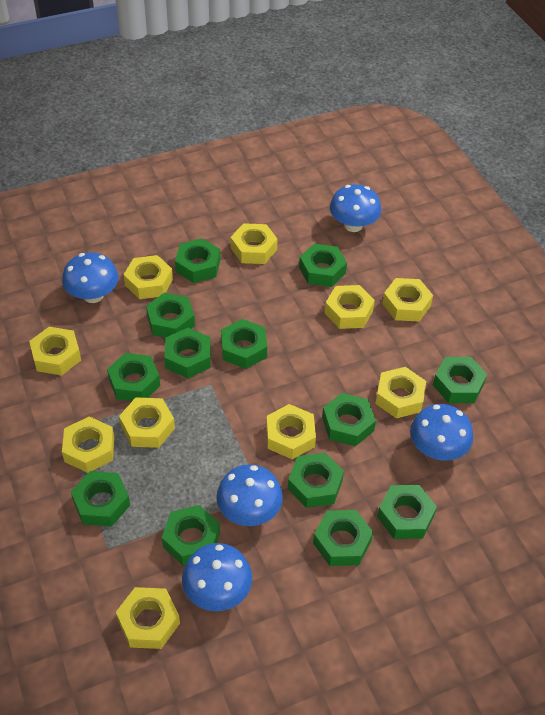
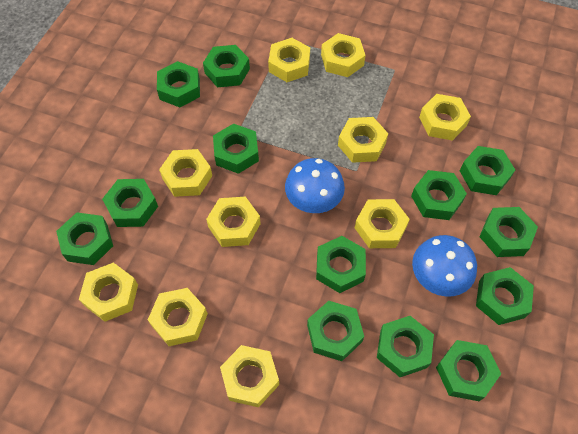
blue mushroom: [62,252,119,303] [182,543,252,611] [216,464,283,526] [330,184,381,232] [410,404,473,460] = 5 -> [285,158,345,213] [412,235,477,297] = 2

